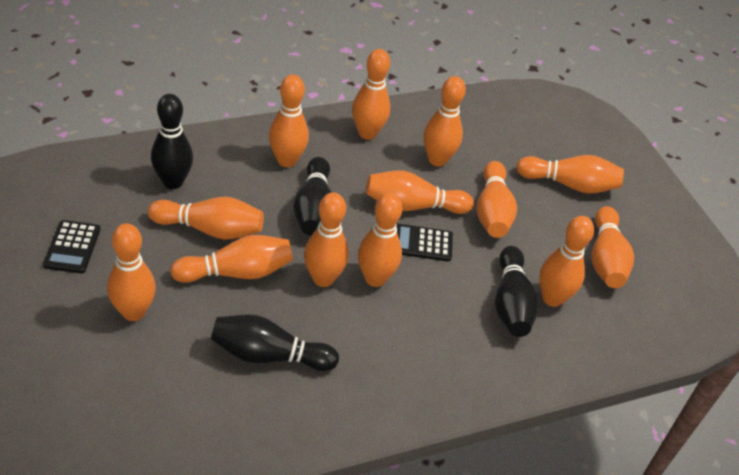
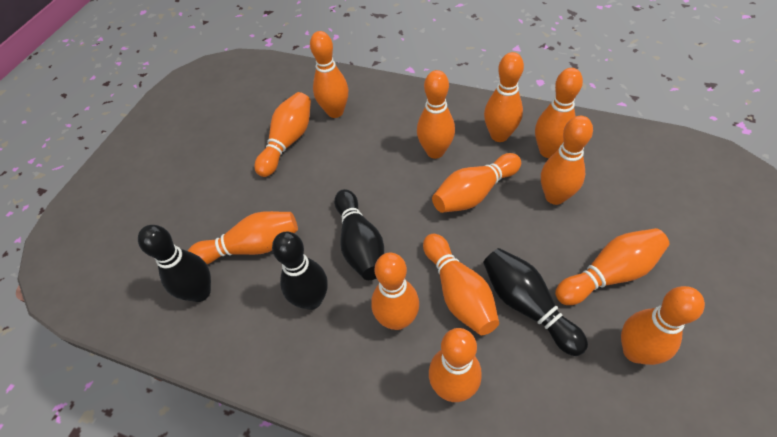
black calculator: [43,220,101,273] [396,224,453,262] = 2 -> none = 0

